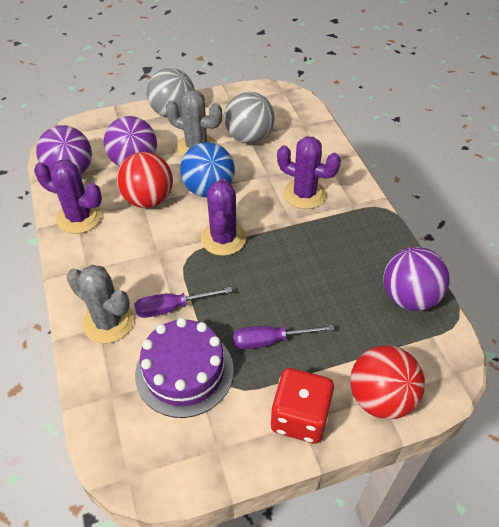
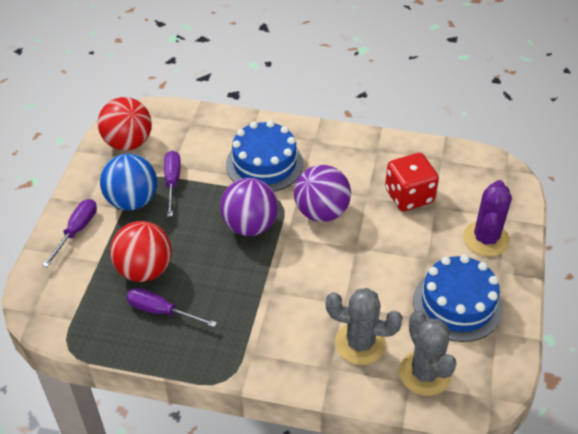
blue cake: none = 0 -> [226,120,304,192] [413,255,503,342] = 2
grey ball: [146,68,195,118] [224,92,275,144] = 2 -> none = 0
purple ball: [36,125,92,175] [104,116,157,167] [383,247,450,311] = 3 -> [220,178,278,236] [294,165,351,222] = 2
purple cactus: [34,160,102,234] [201,178,246,256] [277,136,341,209] = 3 -> [463,180,512,256] = 1
purple cake: [135,318,234,418] = 1 -> none = 0
purple screwdriver: [135,287,233,318] [233,325,335,349] = 2 -> [42,199,97,267] [126,288,217,327] [164,151,181,217] = 3

